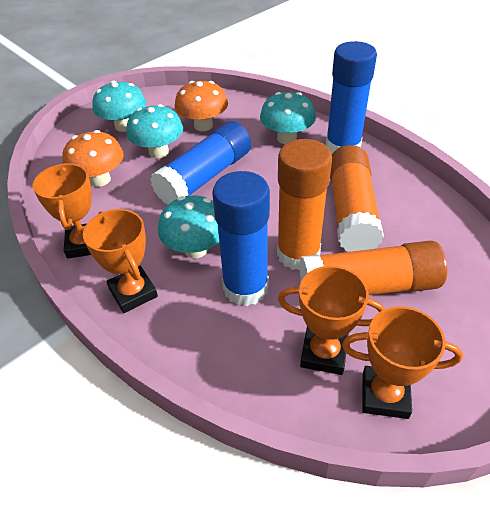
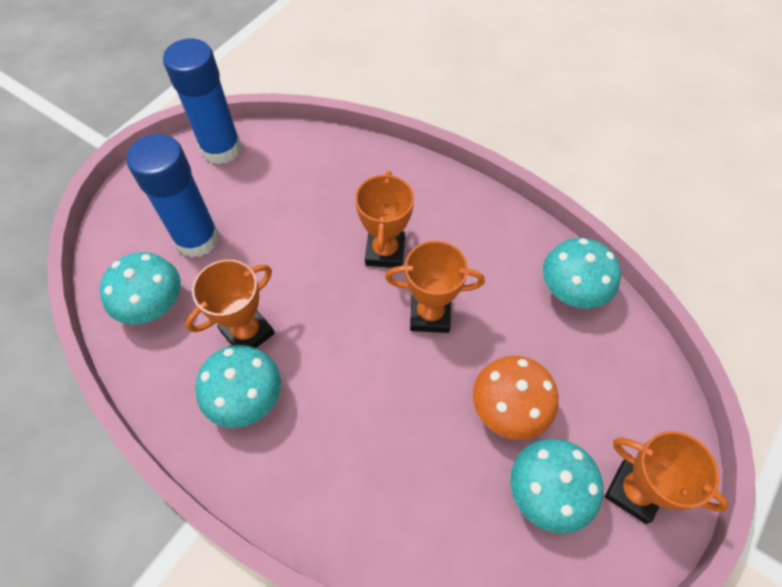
blue glue stick: [150,121,251,205] [212,171,270,306] [326,41,377,154] = 3 -> [126,134,219,258] [163,38,241,165] = 2
orange glue stick: [277,139,332,270] [300,241,447,295] [330,145,384,252] = 3 -> none = 0
orange mushroom: [62,130,124,187] [175,81,228,131] = 2 -> [473,356,558,440] = 1

